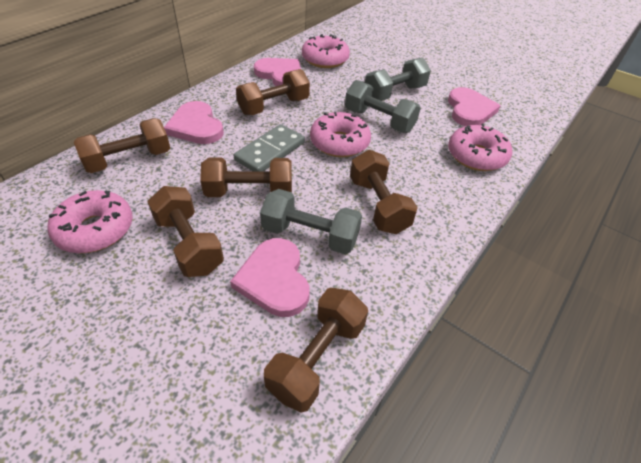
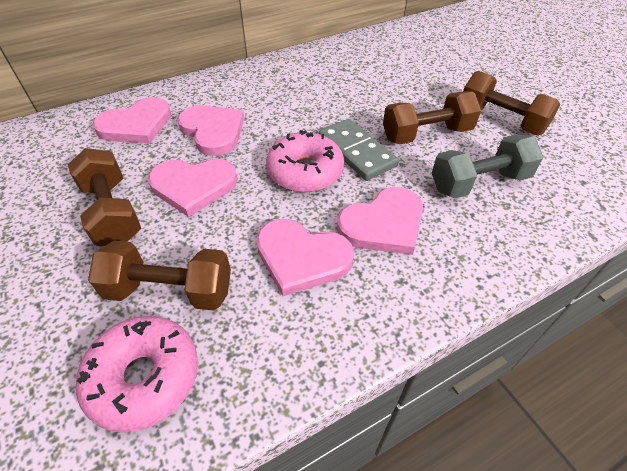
brown dumbbell: [74,118,170,173] [147,186,224,277] [200,157,292,197] [236,69,310,115] [264,288,368,413] [350,150,418,234] = 6 -> [68,148,141,246] [88,241,231,311] [383,92,481,144] [463,71,561,135] = 4
grey dumbbell: [260,189,362,254] [345,80,421,133] [365,58,431,101] = 3 -> [432,134,543,198] = 1
pink donut: [47,190,133,253] [302,34,350,68] [310,112,371,157] [448,123,512,171] = 4 -> [76,316,198,433] [266,130,344,192] = 2
pink heart: [164,101,224,144] [230,238,310,317] [254,58,301,86] [448,87,500,126] = 4 -> [93,97,171,144] [148,158,238,217] [177,105,244,156] [256,219,354,296] [337,187,423,255] = 5

